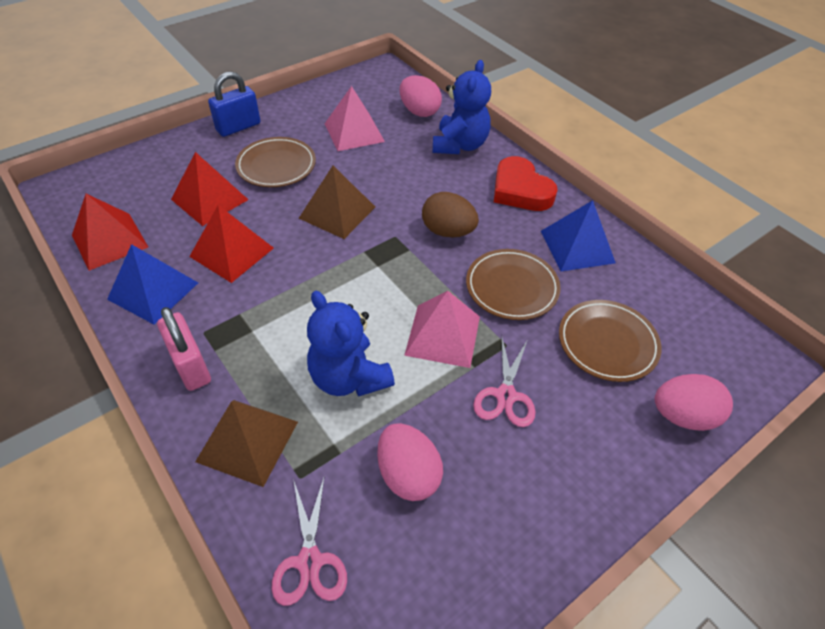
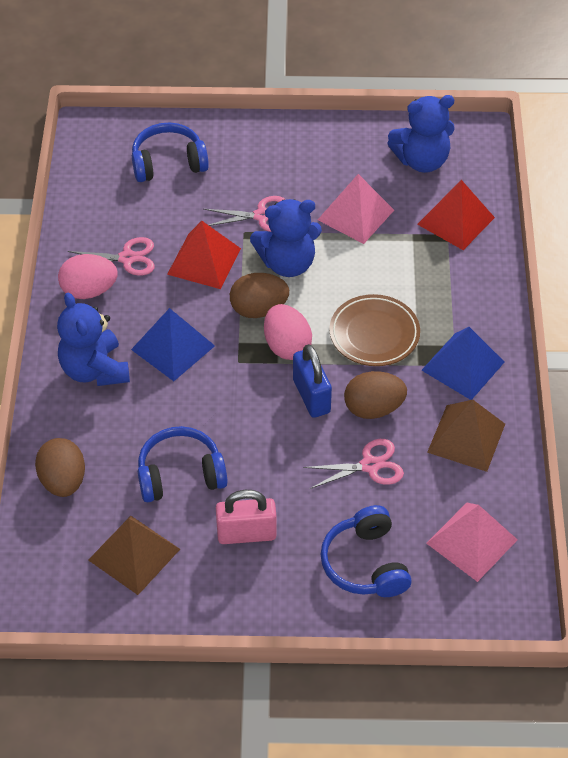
blue headphones: none = 0 -> [132,123,209,182] [138,426,228,503] [320,505,412,597] = 3
blue teddy bear: [307,291,395,397] [433,60,491,154] = 2 -> [57,292,130,386] [250,199,322,277] [387,95,455,173] = 3
brown egg: [422,192,479,238] = 1 -> [35,438,85,497] [230,273,289,318] [344,371,407,419] = 3
brown plate: [235,137,316,187] [466,249,561,320] [559,300,661,382] = 3 -> [329,294,420,366] = 1
pink egg: [377,423,443,501] [400,75,442,117] [655,374,733,431] = 3 -> [58,254,118,299] [264,304,312,360] = 2
pink scissors: [271,475,347,606] [473,335,536,427] = 2 -> [68,237,155,276] [204,196,286,232] [303,439,404,489] = 3
red heart: [494,156,557,211] = 1 -> none = 0
red pyramid: [72,194,148,271] [171,152,248,226] [189,205,274,283] = 3 -> [167,221,241,289] [417,180,495,250] = 2

